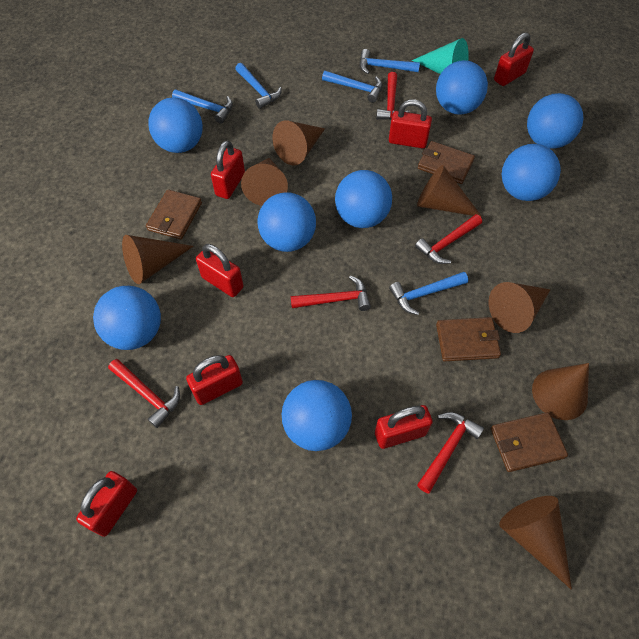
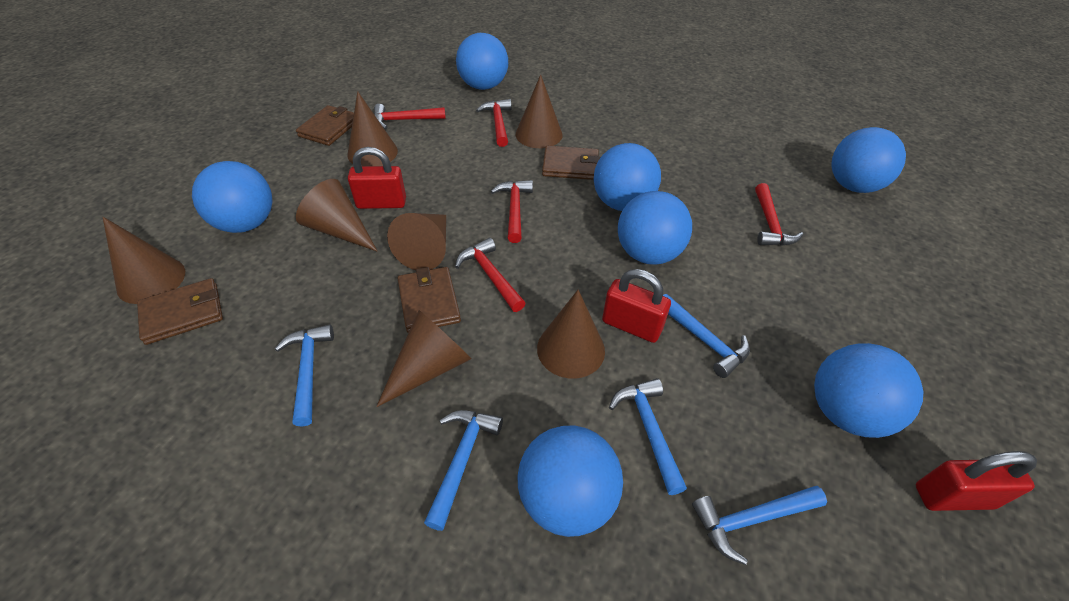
blue ball: [93,286,161,350] [148,97,203,153] [258,192,316,252] [282,380,352,451] [335,170,392,228] [436,60,488,115] [502,144,561,201] [527,93,584,149] = 8 -> [192,161,272,233] [456,33,508,90] [518,426,623,537] [594,143,661,211] [618,191,692,265] [814,343,923,438] [832,127,906,193] = 7
red padlock: [76,471,137,537] [186,355,243,405] [196,244,244,297] [211,140,245,199] [375,405,433,449] [389,99,432,148] [494,32,534,86] = 7 -> [348,147,406,209] [602,269,671,343] [916,451,1037,511] = 3
turquoise cone: [412,38,469,74] = 1 -> none = 0

